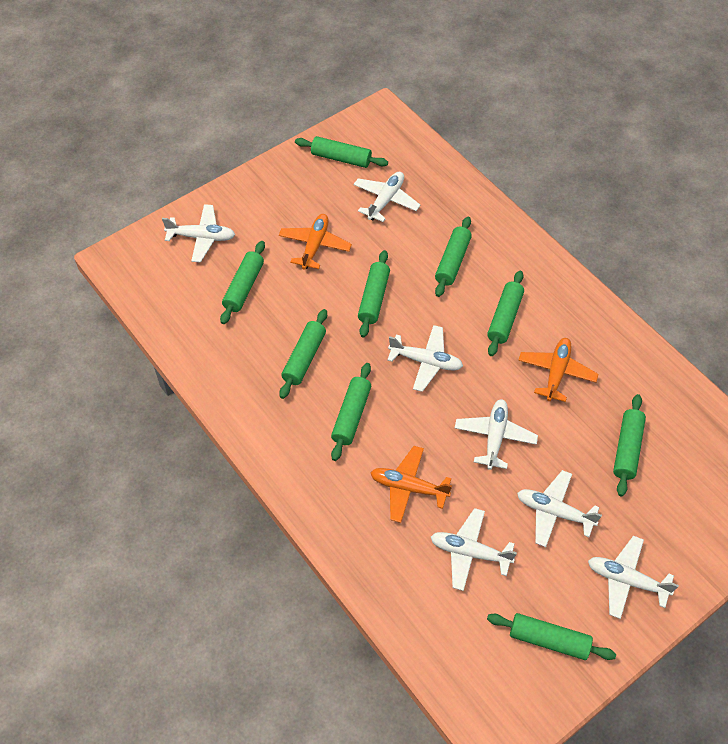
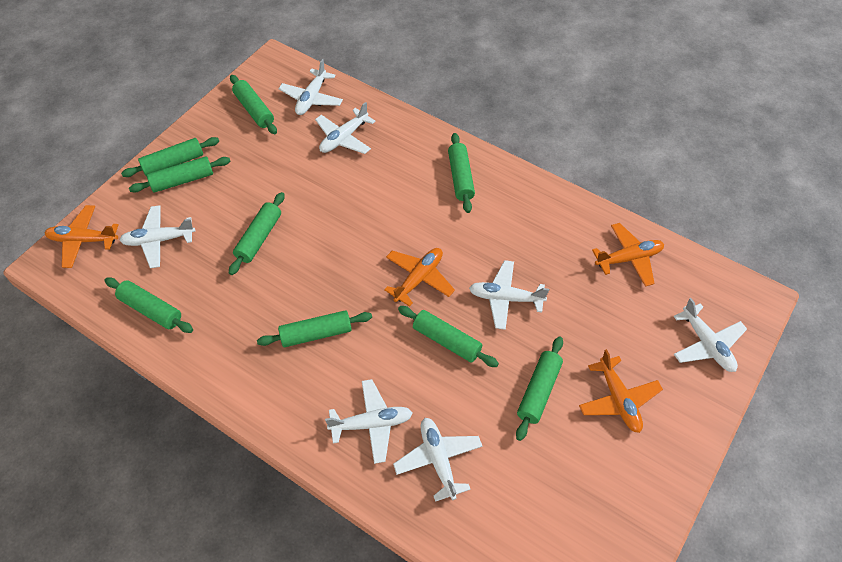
orange plane: [279,214,352,270] [370,446,452,523] [518,338,599,402] = 3 -> [45,205,119,268] [384,248,455,307] [579,349,663,433] [592,223,664,287] = 4

